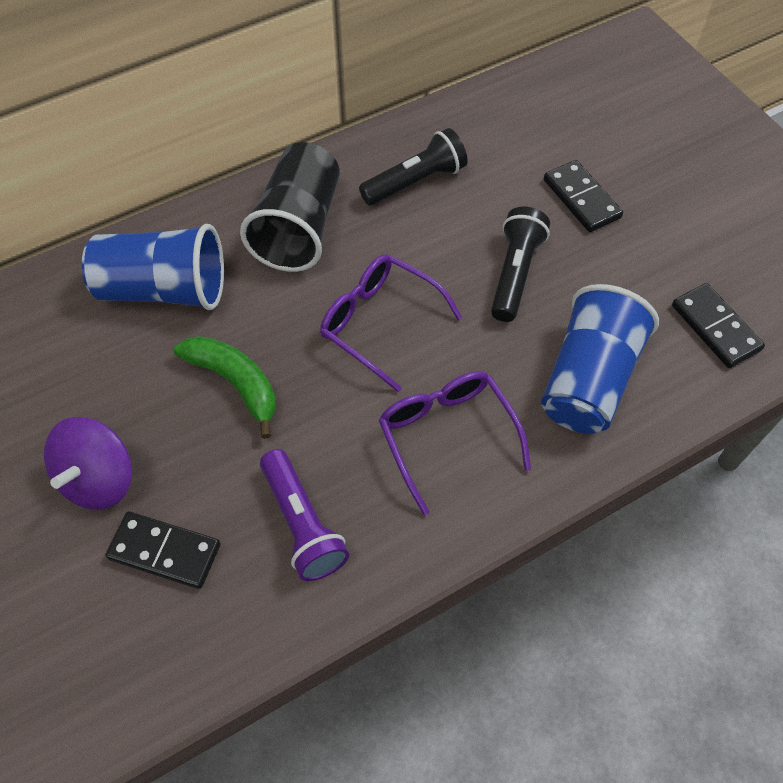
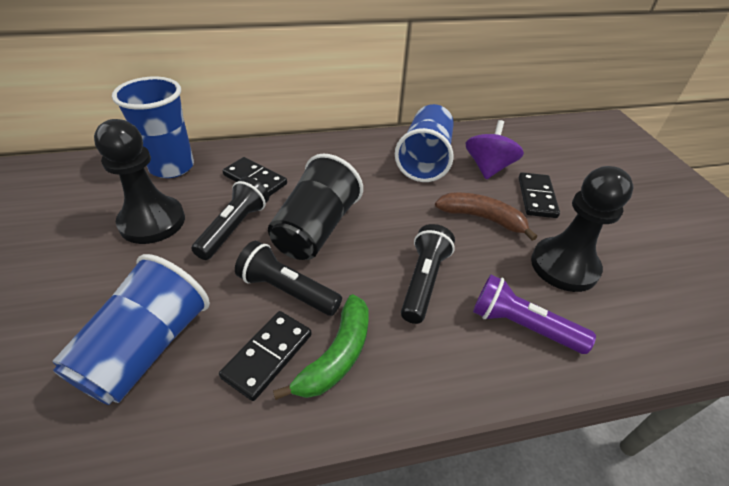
black flashlight: [359,128,468,205] [491,207,550,322] = 2 -> [191,177,269,260] [235,241,342,316] [401,224,455,324] = 3
black pawn: none = 0 -> [94,119,185,244] [531,166,633,292] = 2
blue cup: [82,224,224,310] [541,284,659,434] = 2 -> [52,254,210,405] [112,77,194,178] [395,104,454,182] = 3
brown banana: none = 0 -> [435,193,537,241] = 1
purple glasses: [320,254,462,392] [378,371,531,515] = 2 -> none = 0

